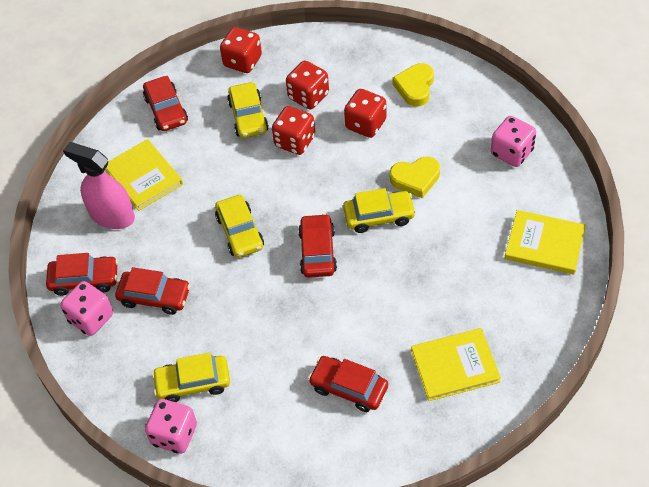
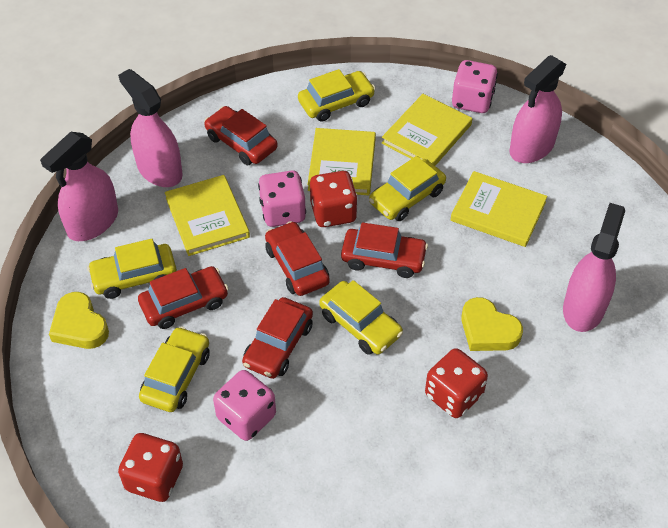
pink spray bottle: [63,142,135,229] = 1 -> [40,132,118,241] [118,69,183,187] [509,55,567,163] [563,203,625,332] = 4
red dice: [220,27,262,73] [272,106,315,155] [286,61,329,109] [344,89,387,138] = 4 -> [118,433,183,502] [310,171,358,227] [425,348,488,418] = 3
yellow book: [105,139,183,211] [411,328,501,401] [504,210,586,274] = 3 -> [165,175,250,256] [308,128,376,195] [382,94,472,166] [451,171,547,247] = 4
yellow car: [152,352,230,402] [215,195,264,258] [227,82,269,138] [343,188,416,233] = 4 -> [87,239,177,299] [139,326,210,412] [298,69,375,122] [319,280,403,355] [369,156,446,221] = 5

